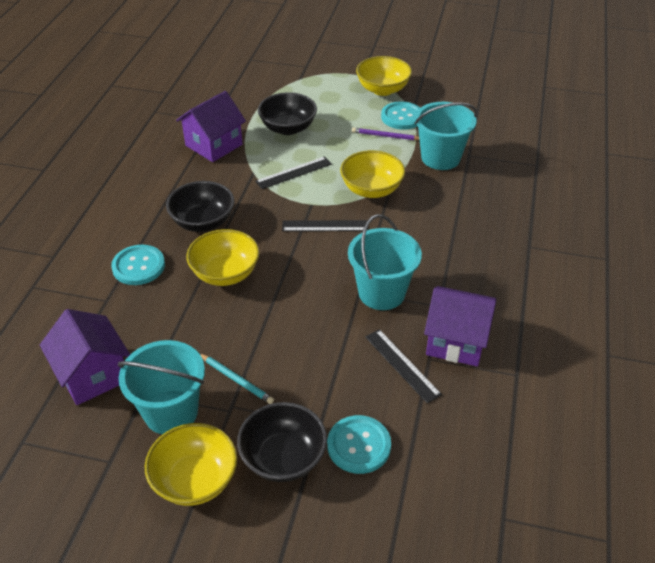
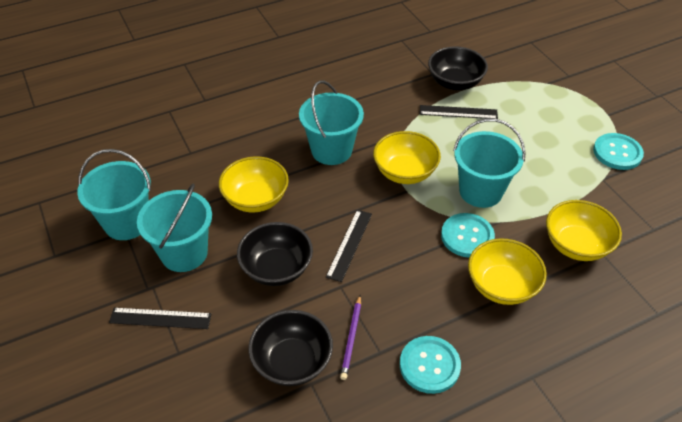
purple house: [40,309,130,405] [176,91,246,162] [424,286,496,367] = 3 -> none = 0
turquoise bucket: [118,340,205,434] [348,214,422,310] [415,102,478,170] = 3 -> [77,149,151,240] [137,184,212,272] [299,81,364,165] [453,118,526,208] = 4
turquoise pencil: [199,353,274,404] = 1 -> none = 0

